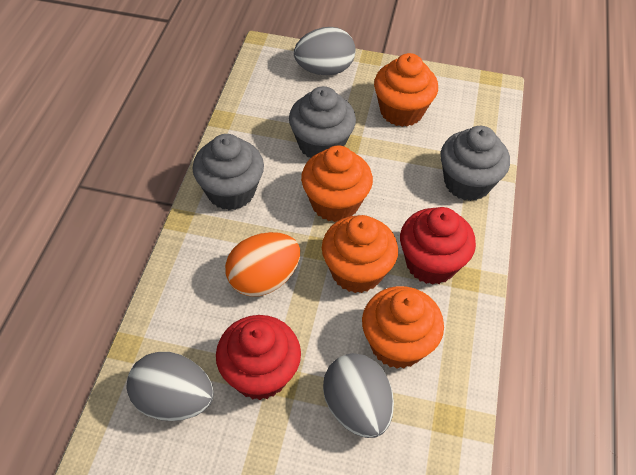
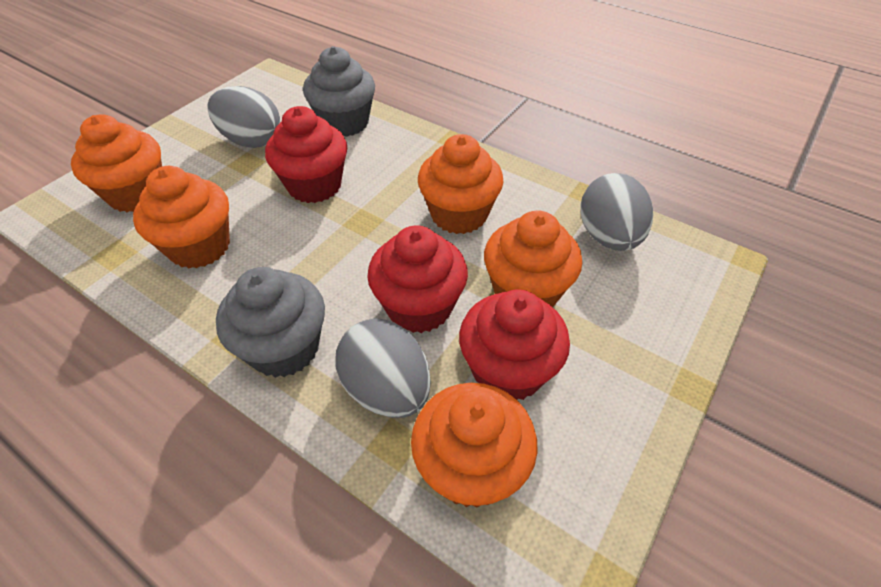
grey cupcake: [192,134,264,210] [289,86,356,158] [440,126,510,201] = 3 -> [216,267,325,378] [303,46,375,137] = 2
orange cupcake: [301,145,373,222] [322,215,398,293] [362,286,444,369] [374,53,438,127] = 4 -> [71,114,162,212] [133,166,230,269] [411,383,538,508] [418,134,503,234] [484,211,582,307] = 5
orange egg: [225,232,300,296] = 1 -> none = 0
red cupcake: [216,315,301,400] [400,207,476,285] = 2 -> [265,106,347,203] [367,225,468,333] [459,290,570,400] = 3

